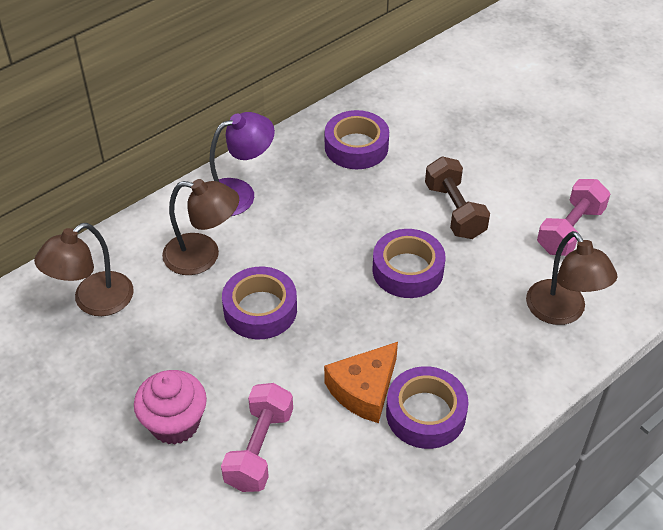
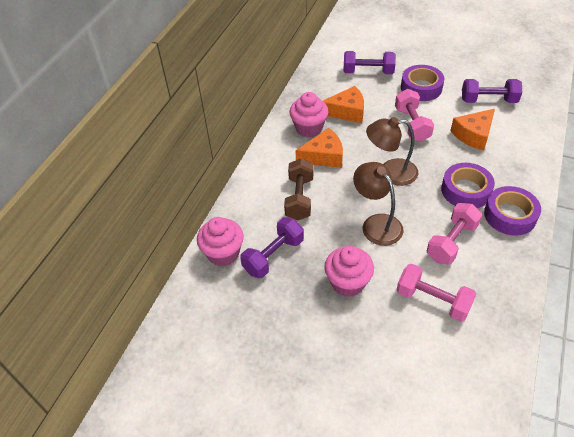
brown lamp: [34,223,134,316] [162,179,239,275] [526,231,617,325] = 3 -> [353,162,404,246] [366,117,418,186] = 2
orange cheese: [324,342,398,423] = 1 -> [295,128,343,168] [323,86,364,123] [450,109,495,151] = 3
pink cupcake: [134,370,207,445] = 1 -> [197,217,244,266] [289,92,329,137] [324,246,374,297] = 3
pink dumbbell: [221,383,293,492] [537,179,610,256] = 2 -> [395,89,434,142] [397,264,476,322] [427,203,482,265] = 3
purple dumbbell: none = 0 -> [240,217,304,278] [343,51,396,74] [462,79,522,103] = 3
purple lamp: [209,112,275,216] = 1 -> none = 0
purple tape: [222,267,297,339] [325,110,389,169] [373,229,446,298] [386,366,469,449] = 4 -> [401,65,445,101] [441,163,495,208] [484,186,541,236] = 3

